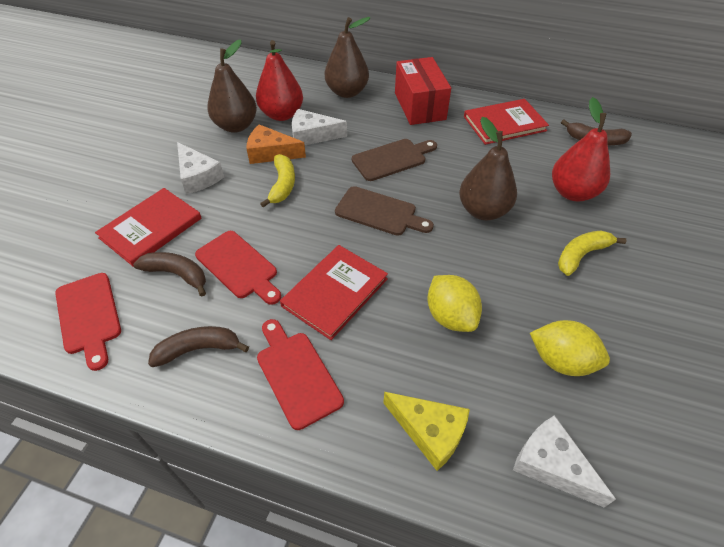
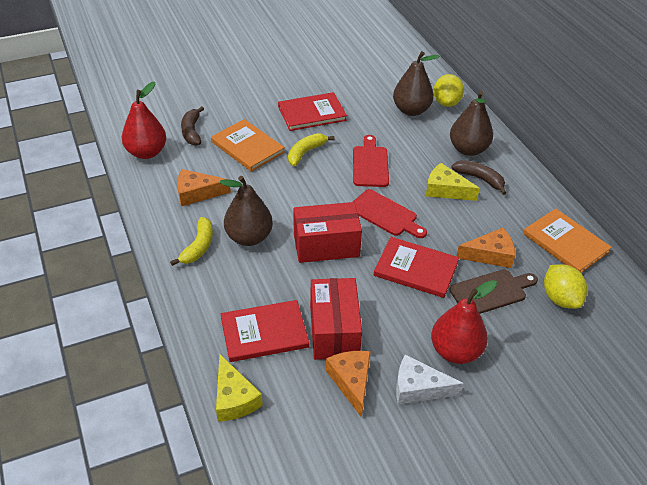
brown banana: [133,252,206,297] [148,326,249,367] [561,119,632,145] = 3 -> [181,106,204,145] [451,160,506,195] = 2
brown cutting board: [335,186,434,236] [352,139,437,181] = 2 -> [449,270,538,314] = 1
orange book: none = 0 -> [211,119,285,172] [523,208,612,273] = 2
orange cheese: [246,124,306,164] = 1 -> [177,169,231,206] [326,351,371,418] [457,228,515,268] = 3
red box: [395,57,451,125] = 1 -> [294,202,362,263] [310,278,362,360] = 2
red cutting board: [55,273,121,371] [195,231,281,305] [257,319,344,430] = 3 -> [353,135,389,187] [353,189,427,238] = 2
white cheese: [177,142,224,194] [292,109,347,145] [513,415,616,508] = 3 -> [396,354,464,405] = 1
yellow cheese: [383,392,470,471] = 1 -> [216,354,263,422] [426,163,480,201] = 2

